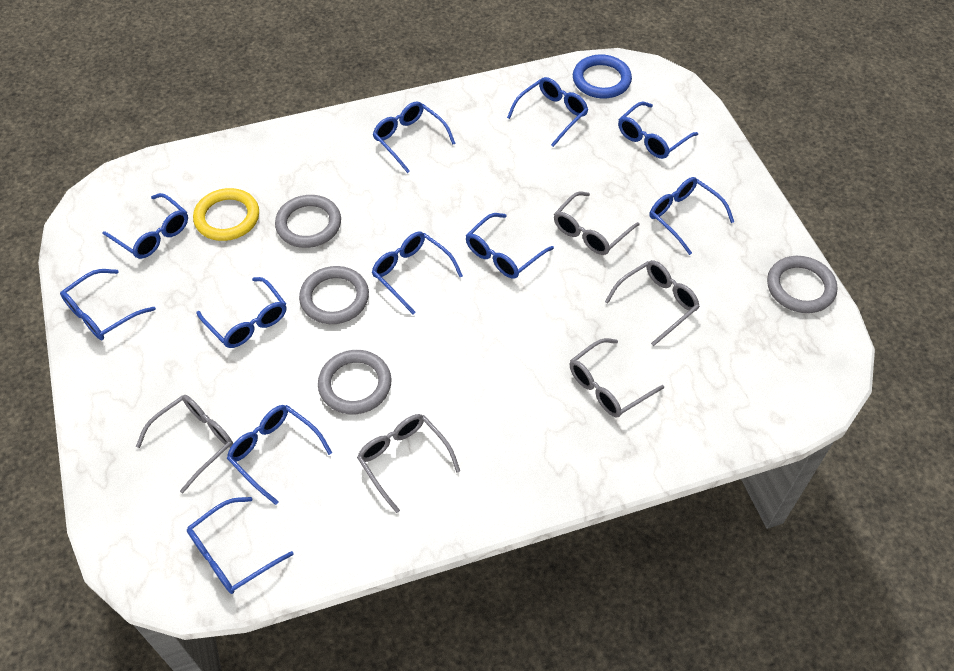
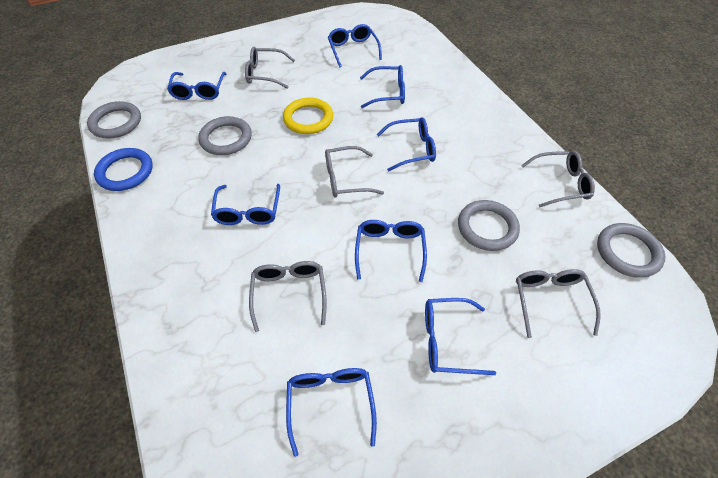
blue glasses: [60,269,156,340] [102,193,188,259] [187,497,294,594] [196,277,286,348] [227,405,332,505] [372,232,463,314] [373,102,456,173] [465,213,554,279] [507,77,588,147] [618,101,698,159] [650,177,734,255] = 11 -> [167,72,226,100] [211,184,280,225] [286,368,377,457] [328,24,382,67] [355,220,427,282] [360,65,405,108] [377,117,436,172] [425,298,496,375] = 8

